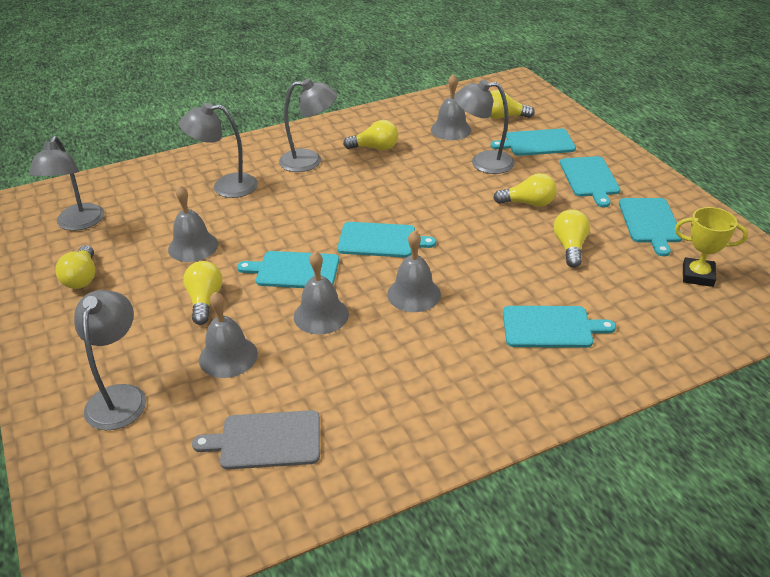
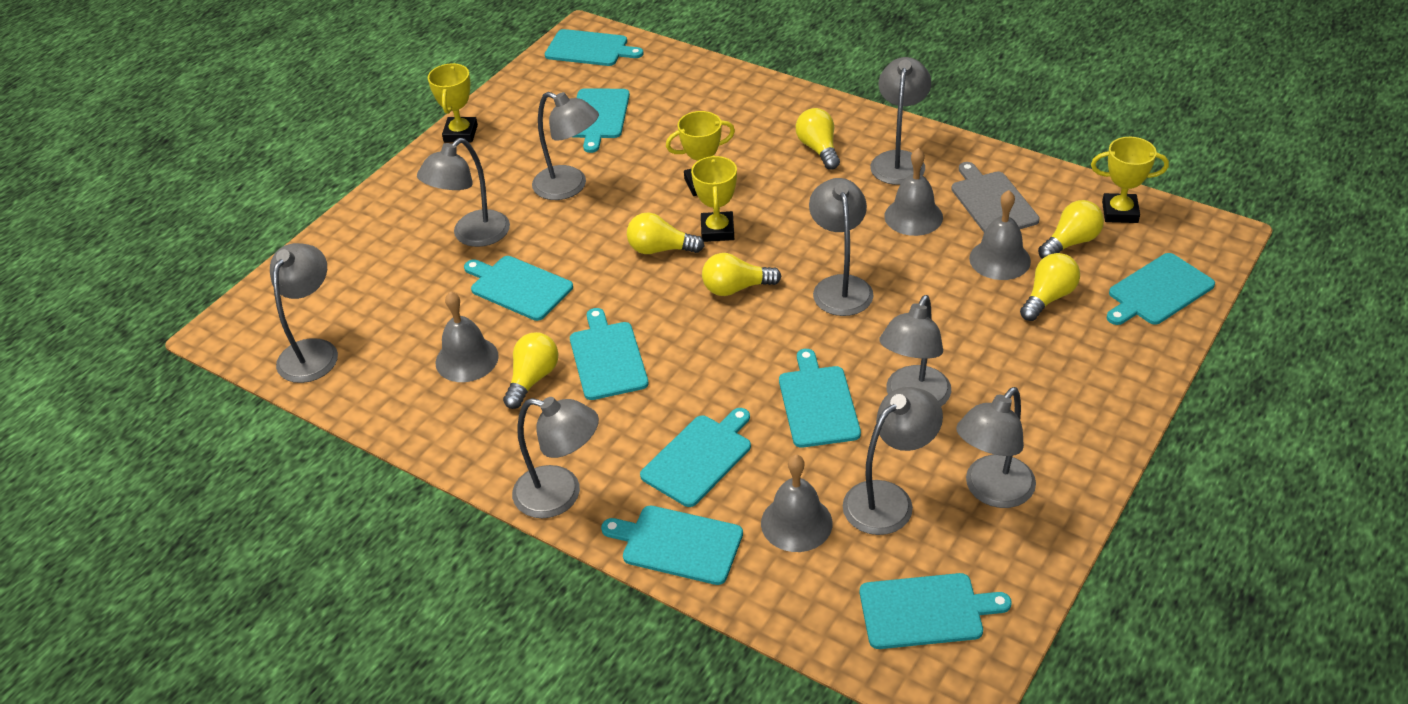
grey bell: [168,185,218,262] [199,292,258,378] [294,251,349,334] [387,230,441,312] [431,74,472,140] = 5 -> [436,291,499,382] [761,455,833,552] [884,148,943,236] [969,190,1031,280] = 4
grey lamp: [29,136,105,231] [74,290,146,430] [179,103,258,198] [279,78,337,172] [454,79,515,174] = 5 -> [270,243,338,383] [417,138,510,247] [512,397,599,518] [532,92,599,200] [809,178,873,316] [843,387,943,535] [870,57,931,185] [879,295,951,406] [956,387,1036,508] = 9
turquoise cutting board: [237,251,339,288] [337,222,436,258] [490,129,576,156] [503,306,616,348] [560,156,621,207] [619,198,682,256] = 6 -> [464,256,573,321] [545,29,644,66] [570,308,649,400] [573,88,630,153] [601,506,743,585] [640,408,751,507] [779,349,861,448] [860,573,1012,649] [1107,253,1215,325] = 9
yellow trophy: [675,207,748,287] = 1 -> [428,63,478,142] [666,111,735,196] [691,155,737,242] [1091,137,1169,223] = 4

